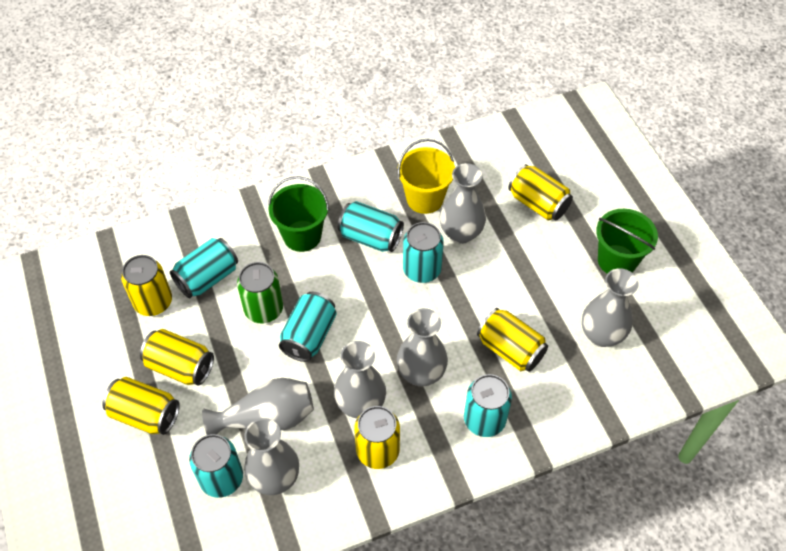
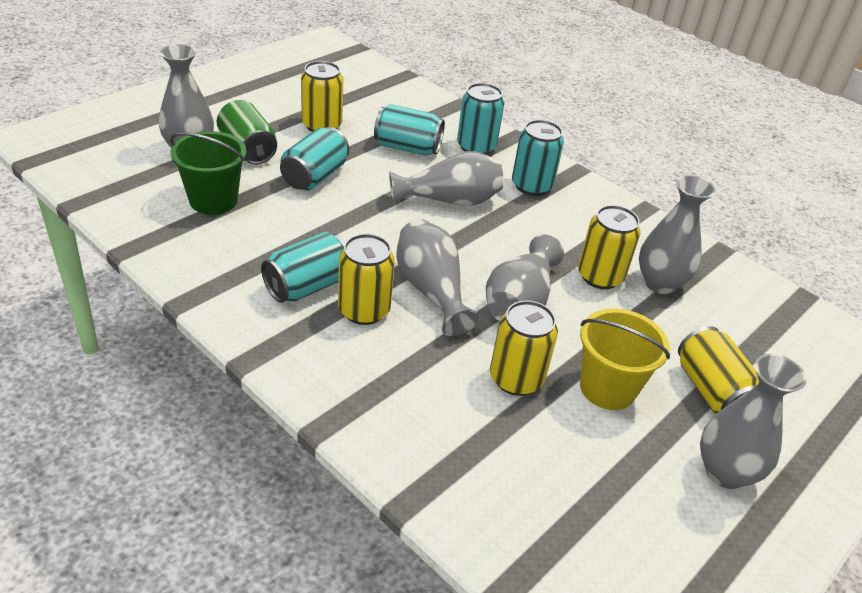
green bucket: [268,176,329,252] [596,209,658,274] = 2 -> [170,131,247,215] = 1
turquoise can: [170,238,238,298] [189,434,243,498] [279,292,337,362] [338,201,404,252] [403,222,444,283] [464,374,512,437] = 6 -> [261,232,345,303] [280,127,349,191] [374,104,445,156] [457,83,504,155] [512,120,564,196] = 5
yellow can: [102,377,180,435] [121,255,172,316] [140,329,214,386] [354,406,400,469] [477,308,548,372] [508,164,573,221] = 6 -> [301,61,343,132] [338,234,395,325] [490,300,558,396] [578,205,640,289] [678,326,759,415] = 5

